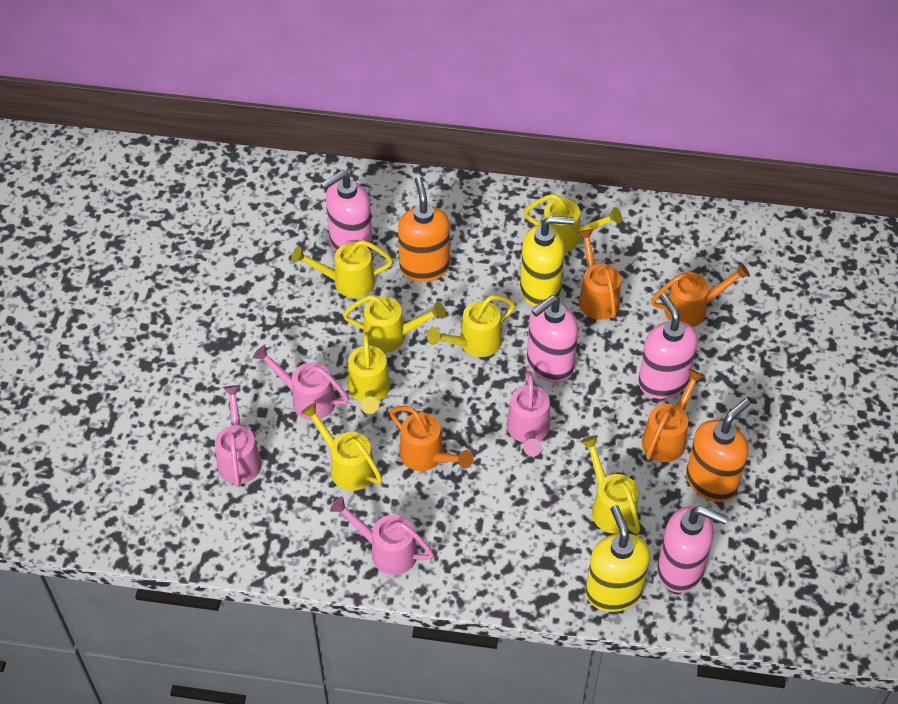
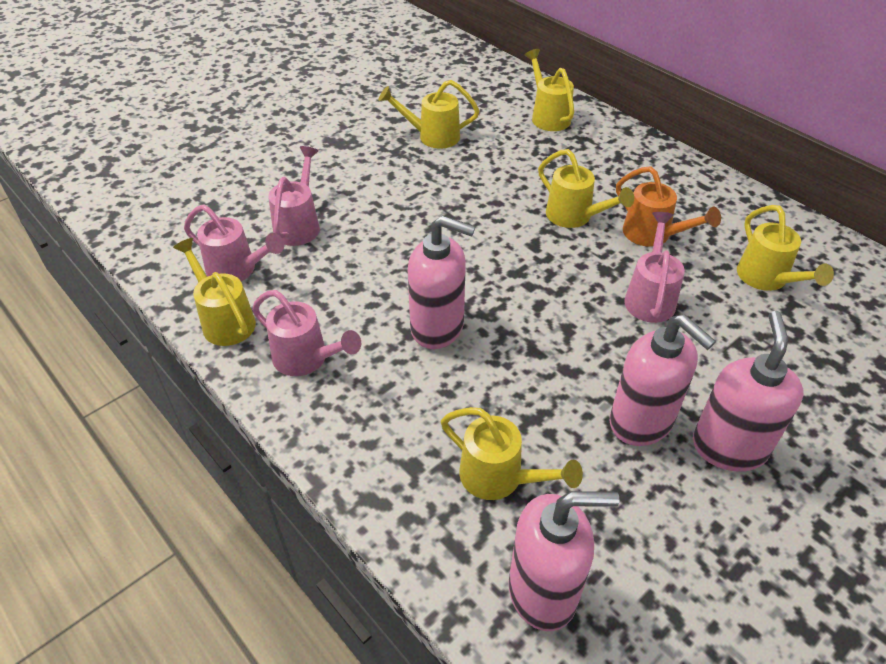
orange soap dispenser: [398,177,450,282] [686,399,750,502] = 2 -> none = 0
orange watering can: [389,406,473,471] [577,229,621,320] [642,369,705,462] [651,262,750,327] = 4 -> [616,166,721,247] = 1
yellow soap dispenser: [520,216,574,307] [586,505,650,612] = 2 -> none = 0
yellow watering can: [291,240,393,298] [301,403,382,491] [343,295,446,353] [348,332,391,414] [427,295,515,357] [524,194,622,252] [580,435,640,534] = 7 -> [173,238,256,346] [378,80,479,149] [441,407,583,500] [525,49,574,131] [538,149,634,228] [737,205,834,291] = 6

